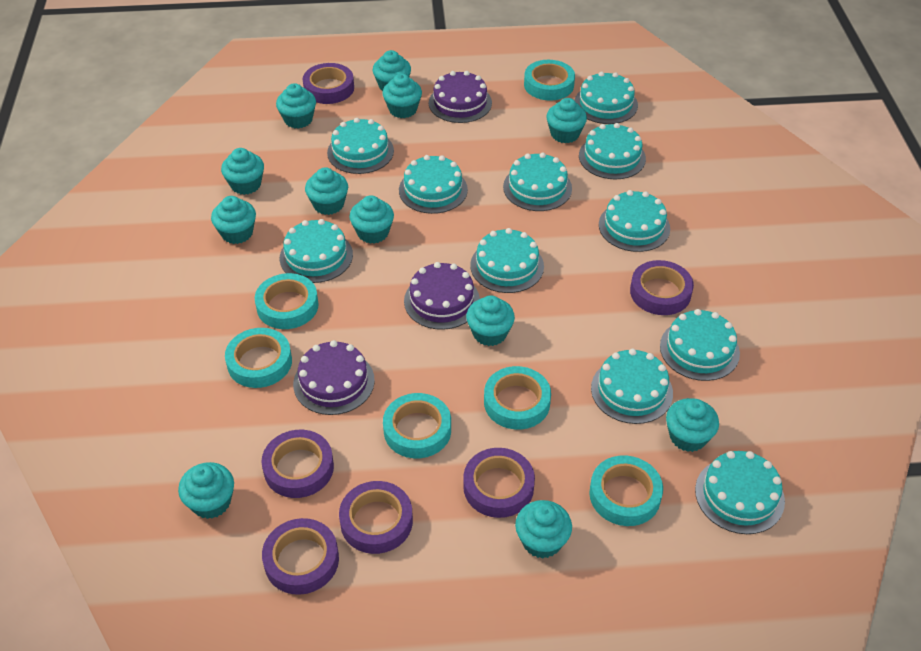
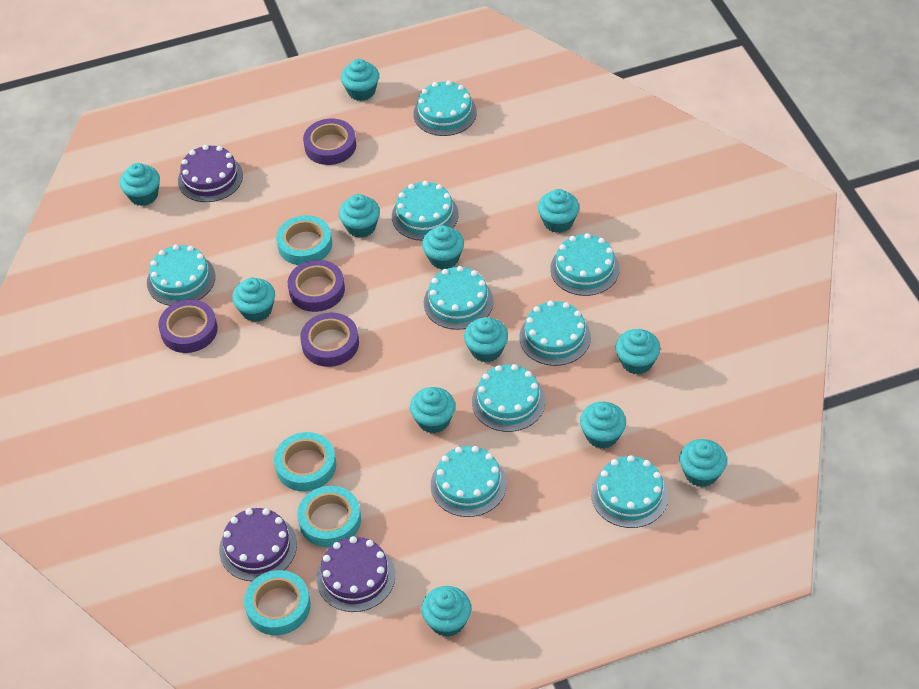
purple tape: [262,430,334,498] [262,518,339,595] [303,63,354,104] [339,481,413,554] [463,448,535,518] [630,260,694,315] = 6 -> [158,300,218,353] [288,260,345,312] [300,313,359,367] [303,119,356,165] = 4
turquoise cake: [280,219,353,283] [327,118,394,174] [399,155,468,214] [470,228,544,293] [503,152,572,211] [575,71,638,124] [579,123,646,179] [591,348,673,424] [599,190,670,252] [660,309,740,381] [695,451,785,534] = 11 -> [147,244,215,306] [392,181,459,241] [413,80,477,136] [424,266,494,330] [431,446,507,517] [472,364,545,432] [519,301,591,366] [550,233,620,296] [591,455,669,528] = 9
turquoise tape: [225,328,292,388] [255,273,319,329] [383,393,451,458] [484,366,551,429] [524,60,575,101] [589,455,663,526] = 6 -> [244,570,311,635] [274,432,336,491] [276,215,332,265] [297,486,361,547] = 4

